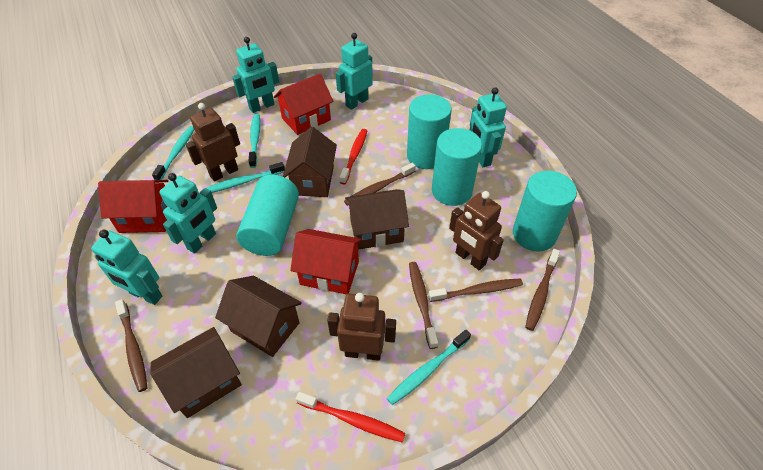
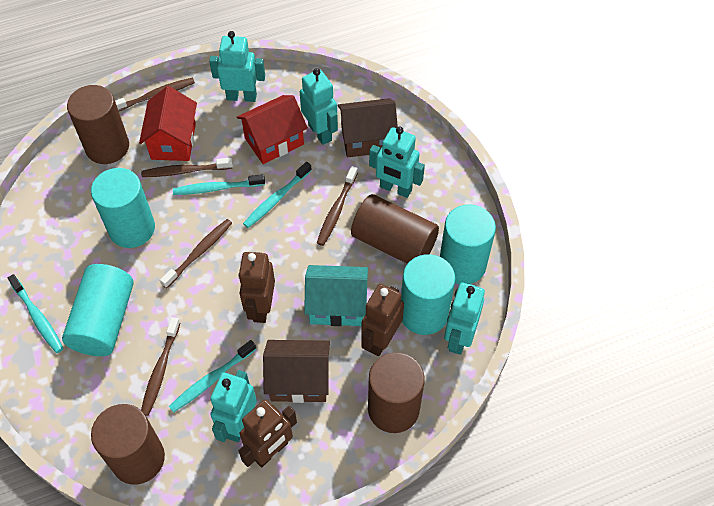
brown cylinder: none = 0 -> [67,85,129,164] [91,404,165,485] [351,194,439,264] [368,353,425,433] = 4
brown house: [150,327,242,418] [215,276,302,357] [283,127,337,197] [345,189,409,250] = 4 -> [263,340,330,403] [337,98,398,157] = 2
red house: [98,180,168,233] [274,74,333,135] [290,229,362,294] = 3 -> [139,86,197,161] [237,95,308,164] = 2
red toothbrush: [296,392,405,443] [339,129,367,184] = 2 -> none = 0
turquoise house: none = 0 -> [304,265,368,326] = 1

